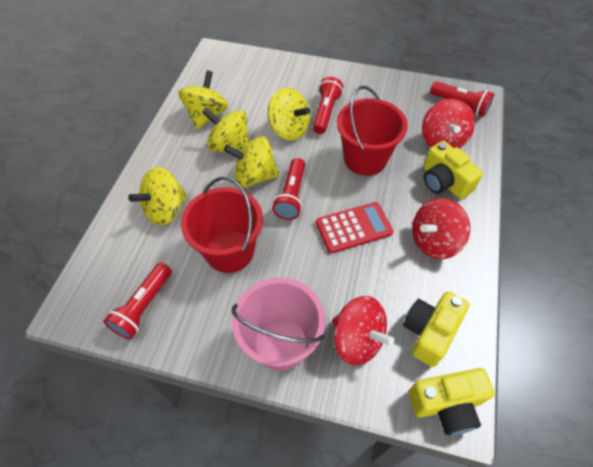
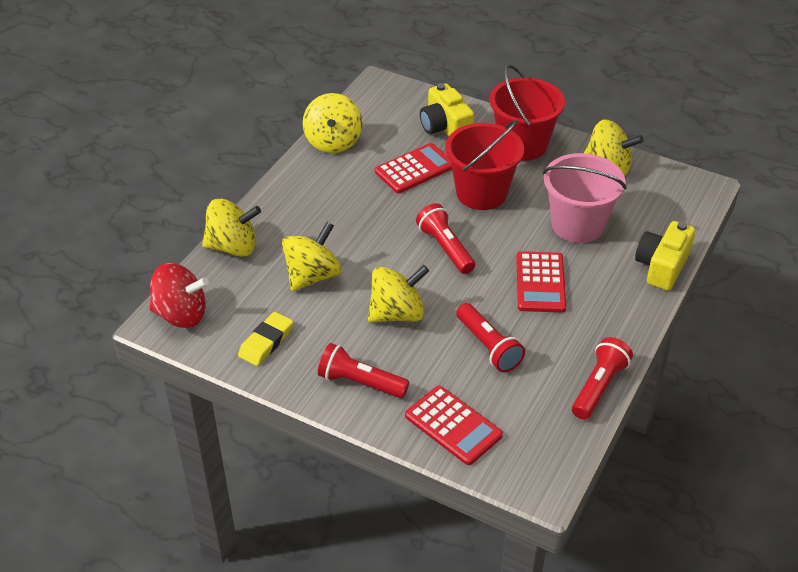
red calculator: [316,202,393,253] = 1 -> [375,143,452,193] [405,386,503,465] [516,251,566,313] = 3
red spinning top: [332,296,394,365] [412,198,470,259] [422,99,475,148] = 3 -> [149,263,209,328] = 1
yellow camera: [403,291,470,367] [409,368,495,435] [424,141,483,199] = 3 -> [420,83,474,136] [635,221,695,291] = 2
yellow eraser: none = 0 -> [238,312,293,366] = 1

